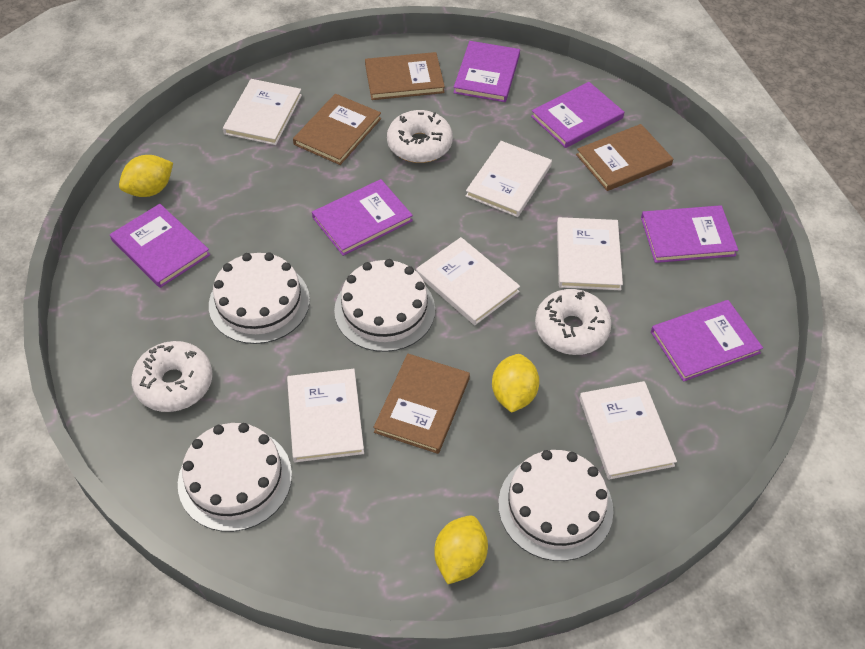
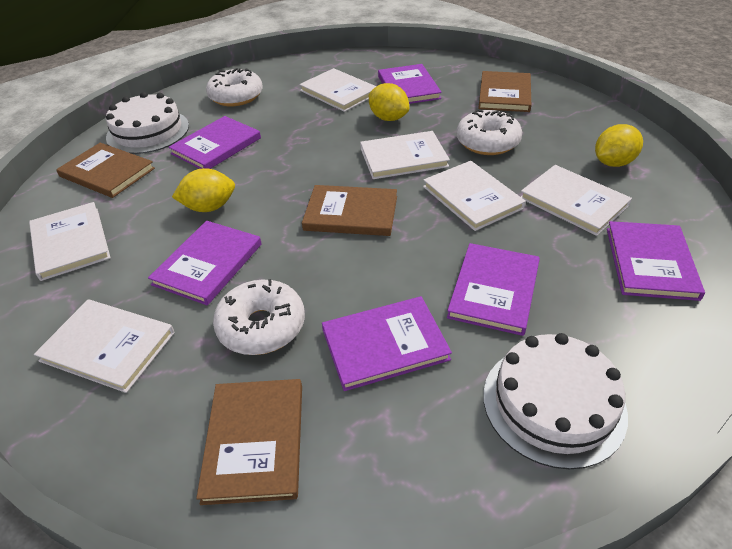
white cake: [178,423,292,532] [209,253,310,344] [334,259,435,352] [498,450,613,561] = 4 -> [106,92,189,154] [483,333,628,469] = 2

